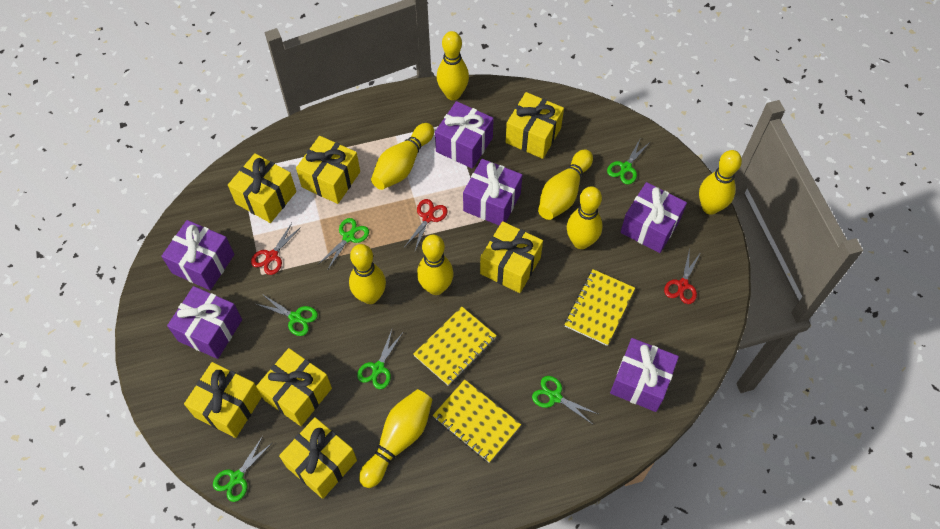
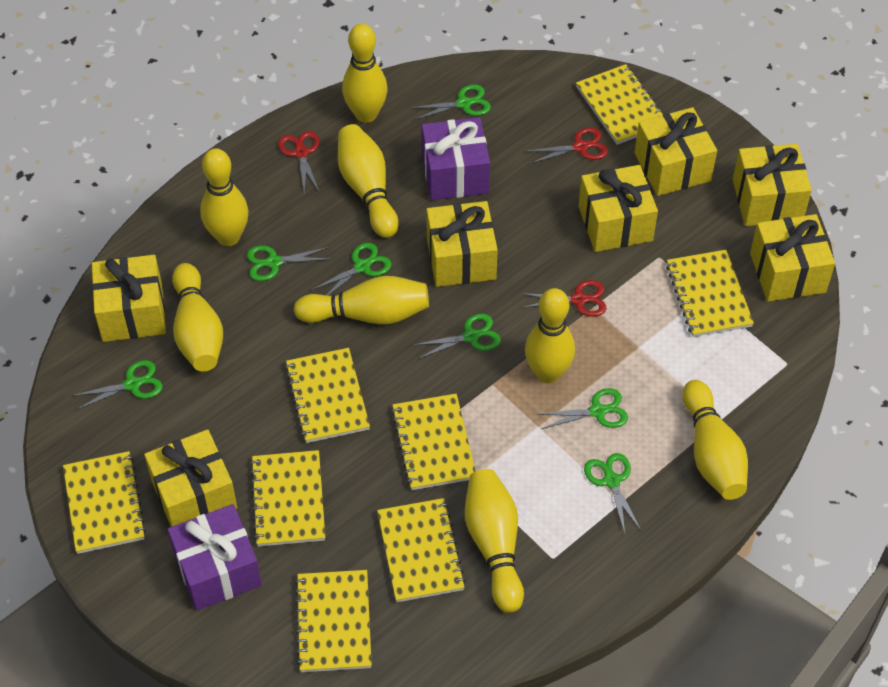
green scissors: [213,436,272,502] [256,294,318,336] [320,218,369,271] [357,330,403,389] [532,376,598,424] [607,139,650,185] = 6 -> [71,360,163,410] [247,245,330,281] [311,243,392,296] [411,84,491,120] [414,314,501,359] [537,388,628,429] [584,453,642,534] = 7
purple gift: [161,220,234,290] [167,286,242,359] [435,101,494,169] [463,159,522,226] [610,338,679,412] [620,182,687,253] = 6 -> [167,504,262,610] [421,117,490,200] = 2
yellow notebook: [413,307,497,386] [433,380,521,463] [565,269,635,346] = 3 -> [63,451,146,554] [250,450,325,547] [285,348,370,443] [295,570,372,672] [377,498,466,602] [391,394,476,490] [576,64,663,145] [666,250,754,337] = 8

